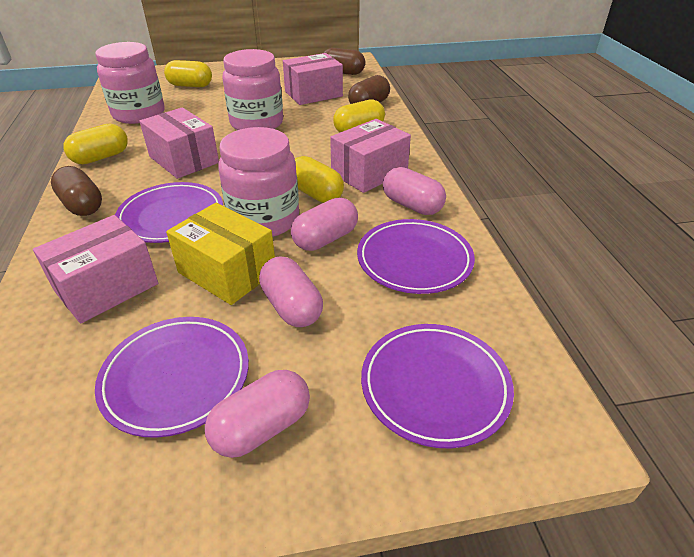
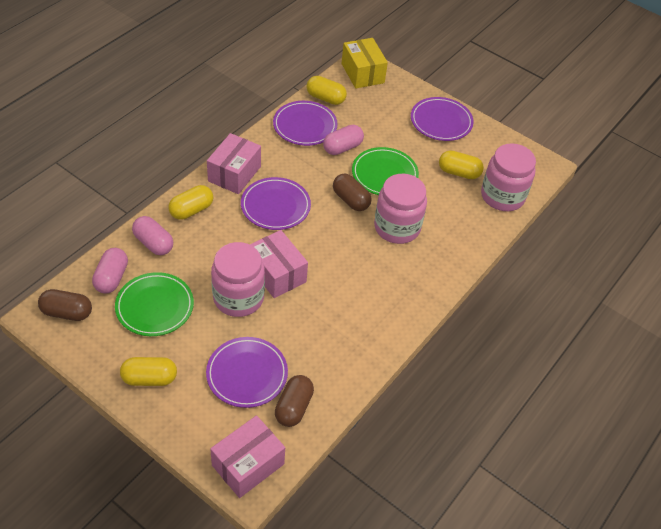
green plate: none = 0 -> [115,272,194,336] [352,147,419,195] = 2
pink box: [33,215,158,324] [139,107,219,179] [283,53,343,105] [330,119,411,193] = 4 -> [207,133,261,194] [210,415,285,498] [250,230,308,298] = 3
pink capsule: [205,370,310,458] [259,256,323,327] [291,198,358,251] [383,167,446,215] = 4 -> [92,248,128,294] [132,216,173,255] [323,125,364,155] = 3

